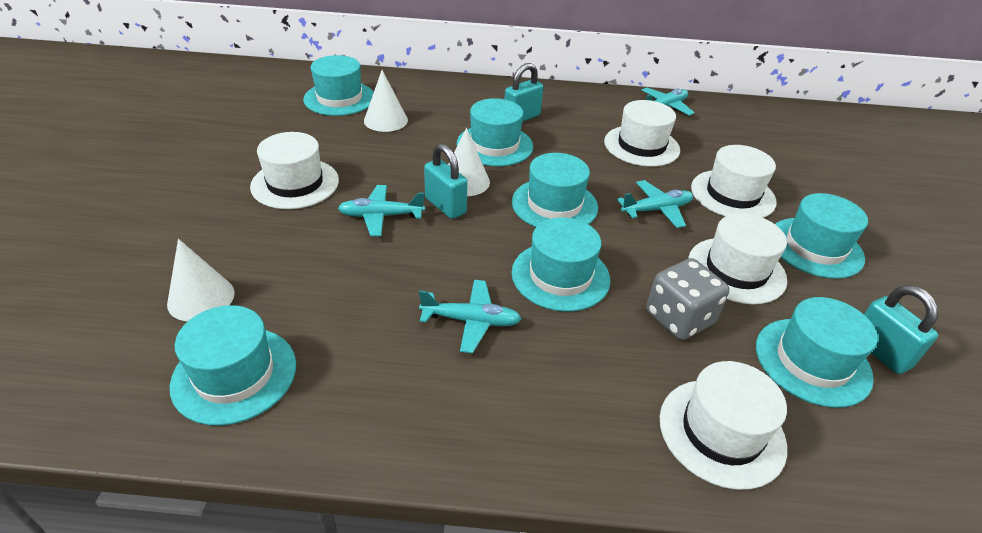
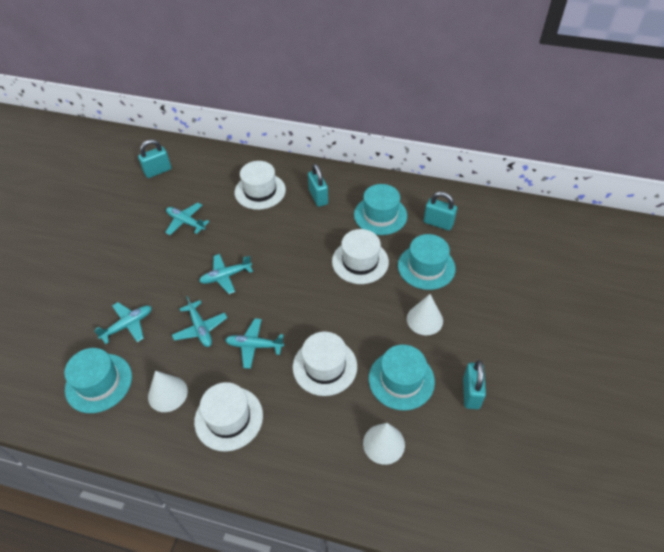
grey dice: [646,258,730,340] = 1 -> none = 0
turquoise hat: [170,305,296,426] [303,55,374,116] [457,98,533,166] [511,217,610,312] [512,153,598,227] [756,297,878,408] [775,193,868,279] = 7 -> [64,348,132,413] [354,184,407,235] [369,345,435,410] [398,234,456,290] = 4
turquoise padlock: [424,144,468,219] [505,63,543,122] [864,285,938,374] = 3 -> [138,139,171,178] [308,164,328,207] [424,191,457,231] [463,360,486,409] = 4
turquoise plane: [338,185,425,236] [419,280,522,353] [617,180,693,228] [642,88,694,116] = 4 -> [94,302,152,344] [165,203,209,235] [172,296,227,347] [199,254,253,294] [225,318,284,369] = 5
white hat: [250,132,339,209] [604,100,680,167] [660,361,787,490] [688,213,787,304] [691,145,777,218] = 5 -> [194,382,263,452] [235,161,286,210] [293,332,357,396] [332,229,389,284] = 4

